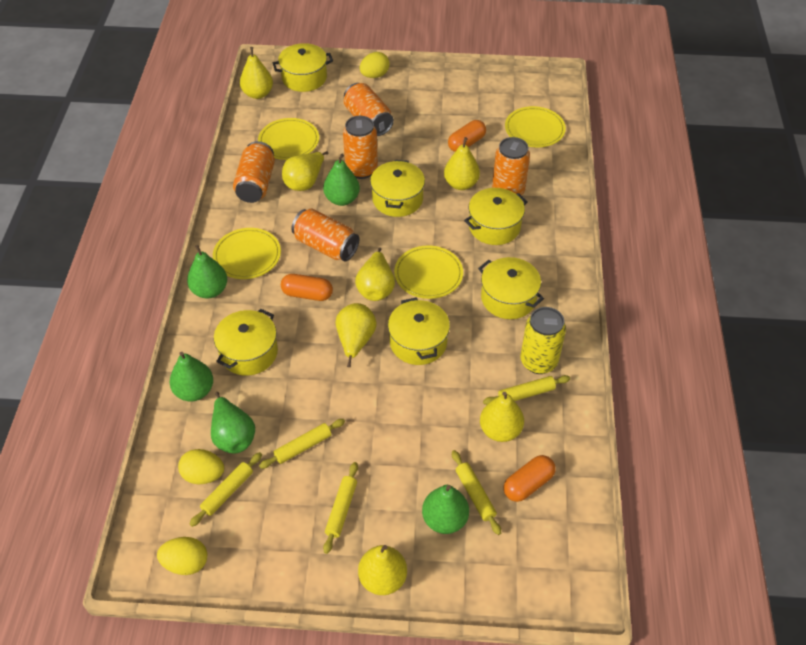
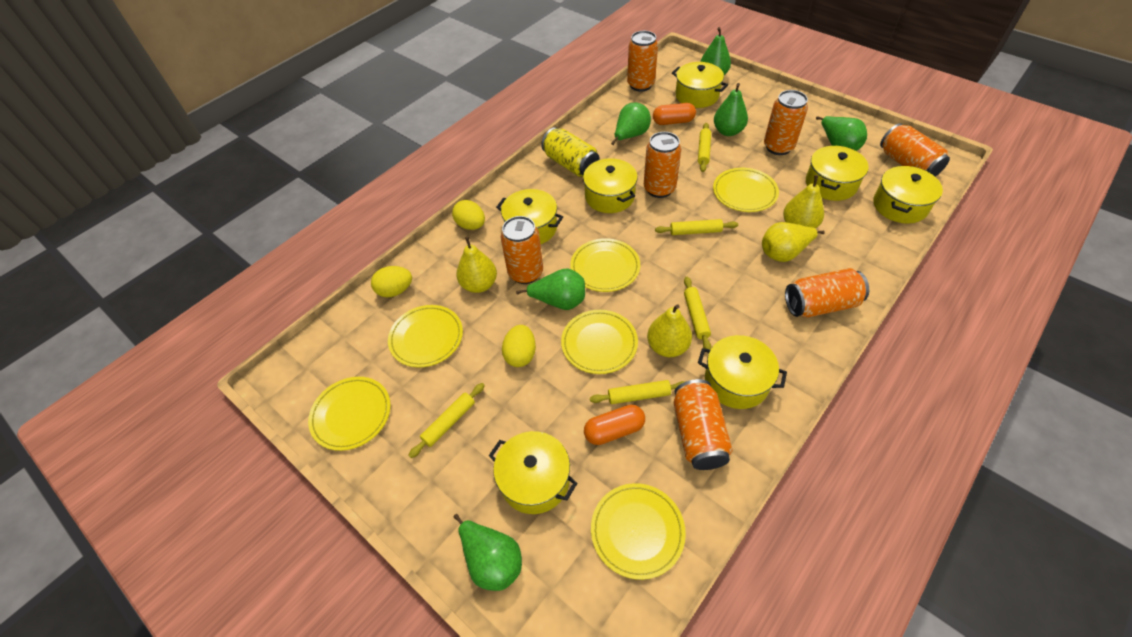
green pear: [170,352,213,401] [187,245,227,298] [211,392,255,453] [323,154,360,206] [422,485,469,534] = 5 -> [454,514,522,591] [516,268,585,310] [611,103,651,145] [700,27,731,75] [714,83,748,136] [816,116,867,151] = 6
orange can: [233,141,275,203] [292,209,359,261] [343,116,378,179] [344,83,394,136] [492,137,530,195] = 5 -> [501,216,543,284] [627,31,658,92] [644,132,681,198] [674,379,733,470] [764,90,808,155] [785,268,869,318] [880,123,950,177] = 7
orange capsule: [281,274,333,301] [448,120,486,152] [504,455,555,502] = 3 -> [584,405,645,445] [653,103,696,125] = 2
yellow pear: [240,47,273,99] [282,151,329,191] [336,303,377,367] [355,248,395,301] [358,545,407,595] [444,137,480,190] [480,392,524,442] = 7 -> [456,237,497,293] [647,304,692,357] [762,222,825,262] [783,175,824,229] = 4
yellow plate: [213,228,281,279] [258,118,319,160] [394,245,463,299] [505,106,566,147] = 4 -> [308,377,391,451] [388,305,463,367] [561,310,638,374] [570,238,640,292] [591,483,686,580] [713,168,779,212] = 6
yellow pot: [214,309,278,376] [273,43,333,92] [370,160,425,217] [388,297,450,365] [464,188,528,245] [478,257,544,319] = 6 -> [489,431,577,514] [496,189,563,245] [583,158,638,213] [672,62,728,108] [698,335,787,409] [806,145,869,201] [874,166,943,224] = 7

